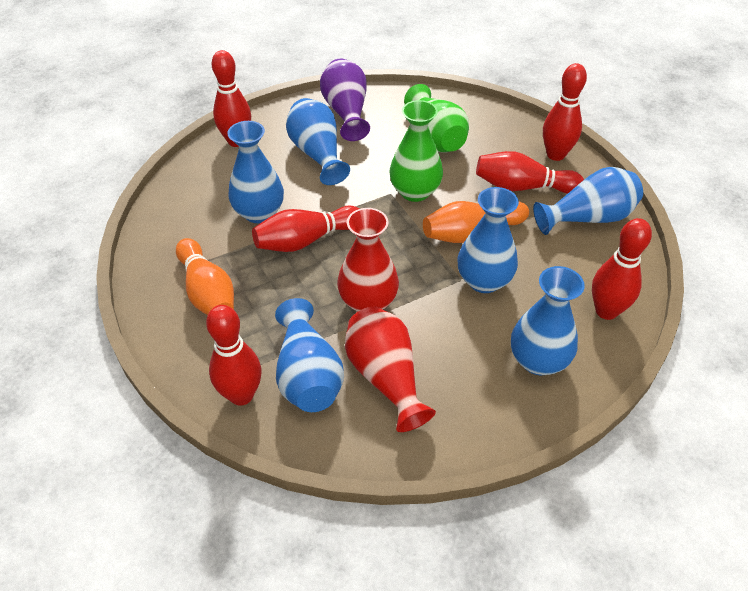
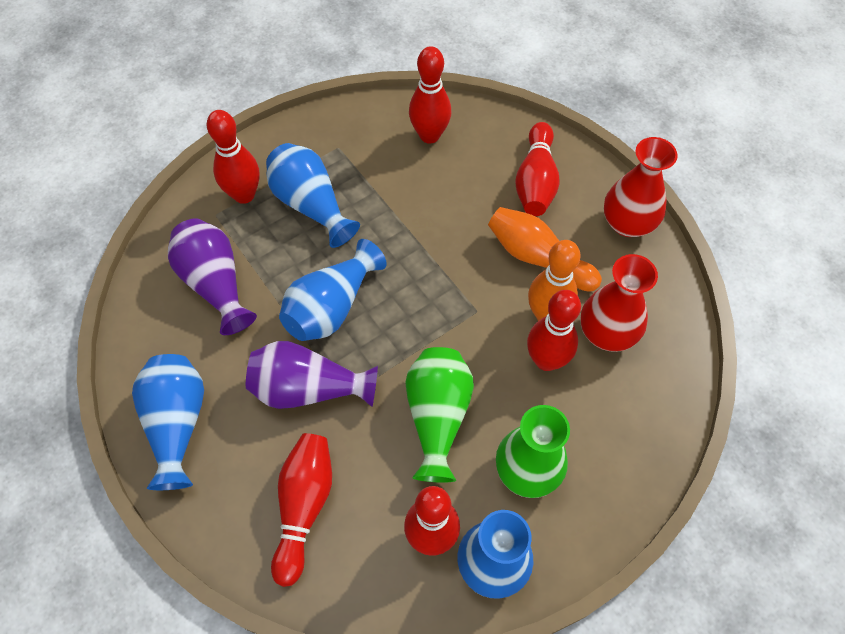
blue vase: [227,121,284,223] [275,298,344,412] [286,98,350,185] [457,187,519,293] [511,266,585,375] [533,167,643,235] = 6 -> [132,354,204,490] [266,143,360,248] [279,239,387,341] [458,510,533,598] = 4
purple vase: [320,58,370,141] = 1 -> [168,218,257,335] [246,341,378,409] = 2

